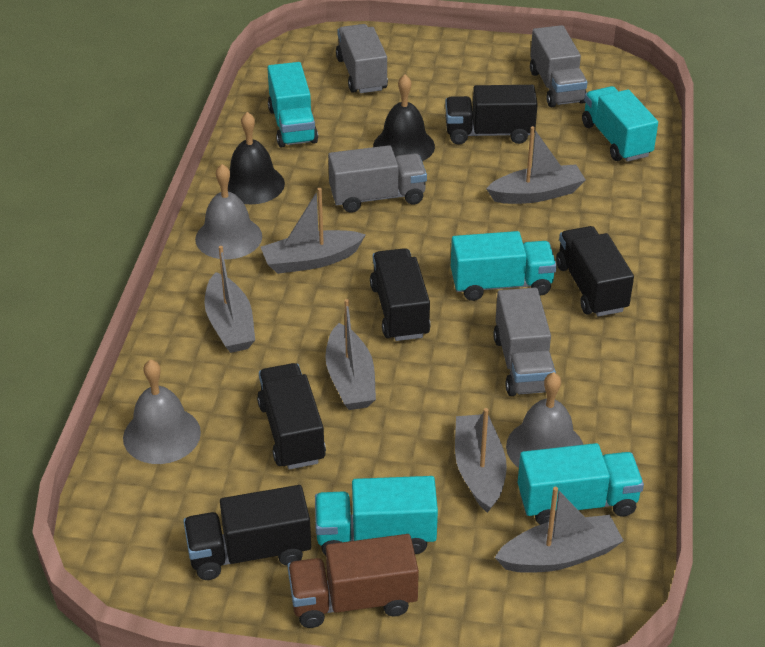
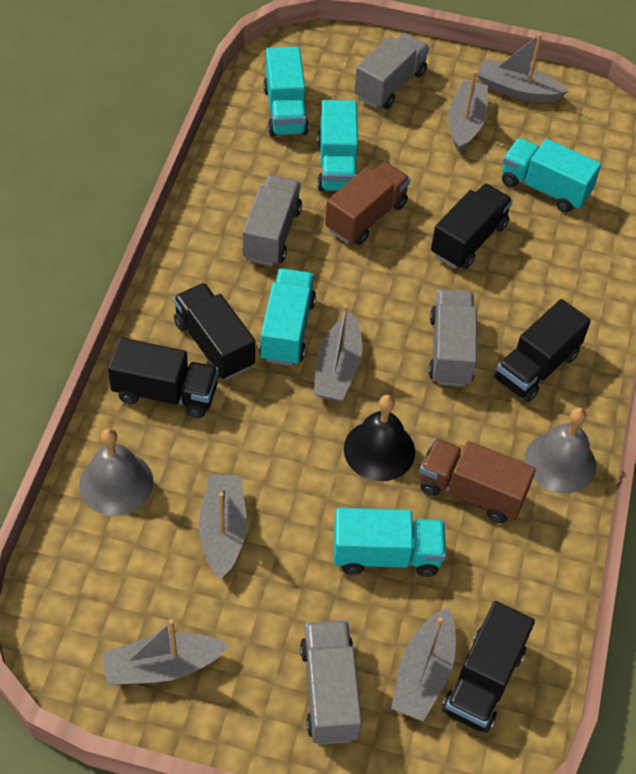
black bell: [228,112,285,204] [373,74,435,161] = 2 -> [344,395,415,481] = 1
brown truck: [287,534,419,628] = 1 -> [325,162,410,245] [419,438,536,523] = 2
grey bell: [123,359,201,464] [195,164,262,259] [506,372,583,468] = 3 -> [79,428,154,516] [525,407,596,494] = 2

